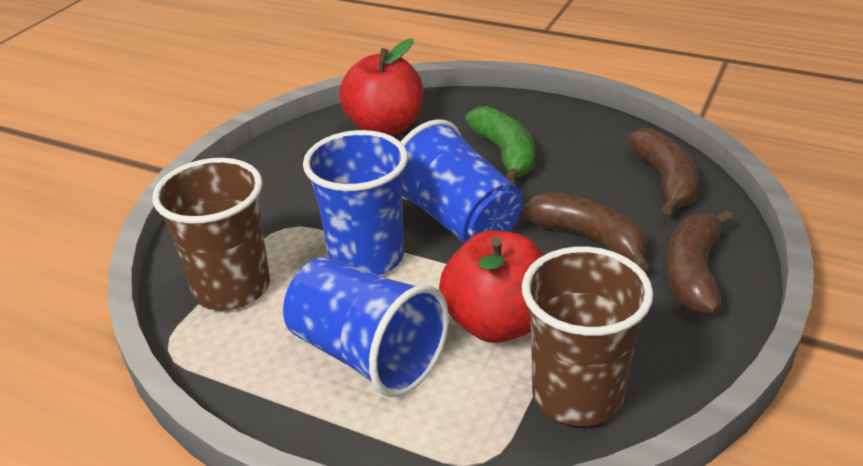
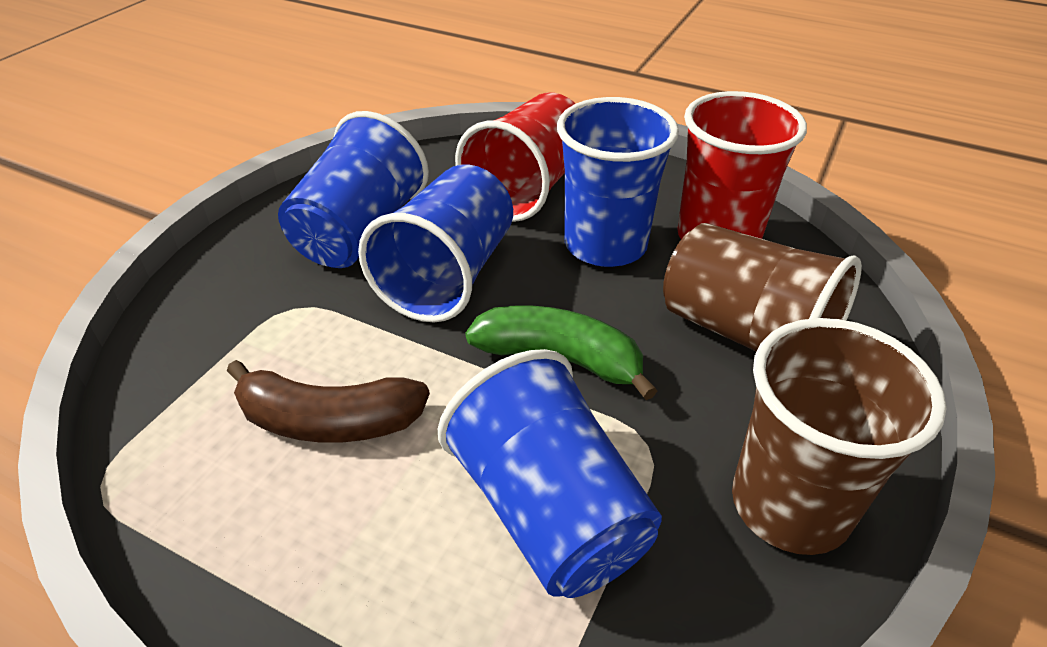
blue cup: [283,257,449,397] [303,130,408,275] [401,119,523,243] = 3 -> [278,111,429,268] [358,164,513,323] [438,349,662,598] [557,97,679,267] = 4
brown banana: [522,192,649,271] [627,128,699,215] [666,210,733,314] = 3 -> [227,360,430,443] = 1
red apple: [339,38,423,136] [439,230,544,343] = 2 -> none = 0
red cup: none = 0 -> [455,93,576,222] [677,91,807,239] = 2

